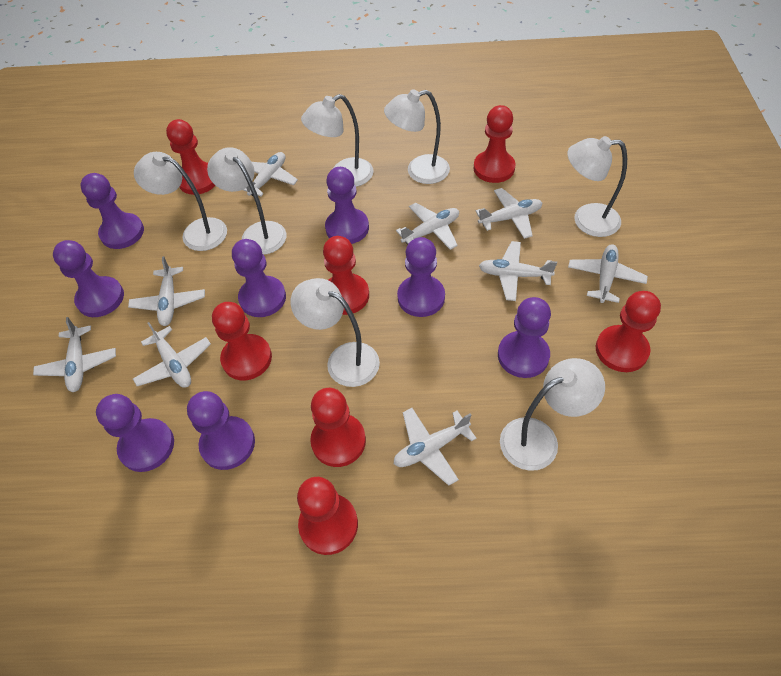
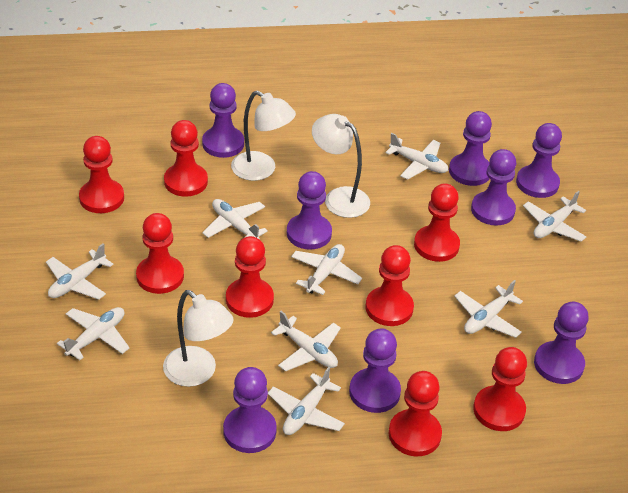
red pawn: [166,119,215,195] [212,302,272,380] [297,477,358,555] [310,388,366,467] [323,236,369,315] [474,105,516,183] [596,291,661,372] = 7 -> [79,136,124,213] [136,213,184,294] [164,120,208,197] [226,236,274,318] [366,245,414,326] [389,371,442,456] [414,183,460,262] [473,347,527,431] = 8
white lamp: [134,152,227,251] [207,147,286,255] [290,278,380,387] [301,94,374,187] [384,89,450,184] [500,358,605,471] [567,136,627,237] = 7 -> [163,290,234,387] [231,90,296,181] [312,114,370,218] = 3

